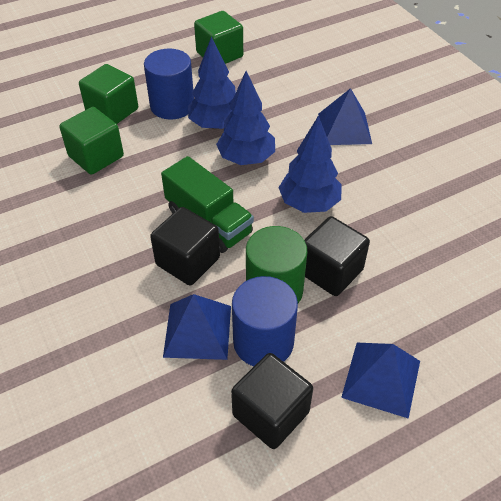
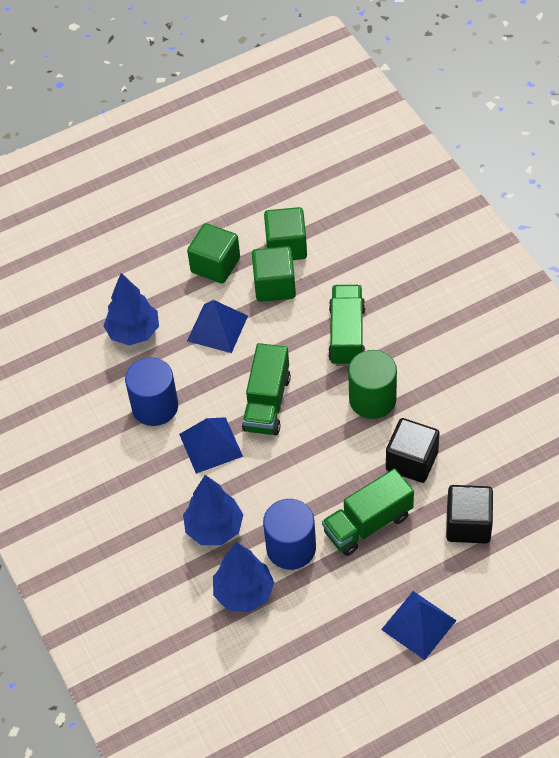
black cube: [150,207,220,286] [231,353,313,449] [304,216,370,296] = 3 -> [386,418,440,483] [446,485,493,544] = 2
green truck: [161,156,254,253] = 1 -> [242,343,291,435] [322,468,414,556] [328,285,365,366] = 3

